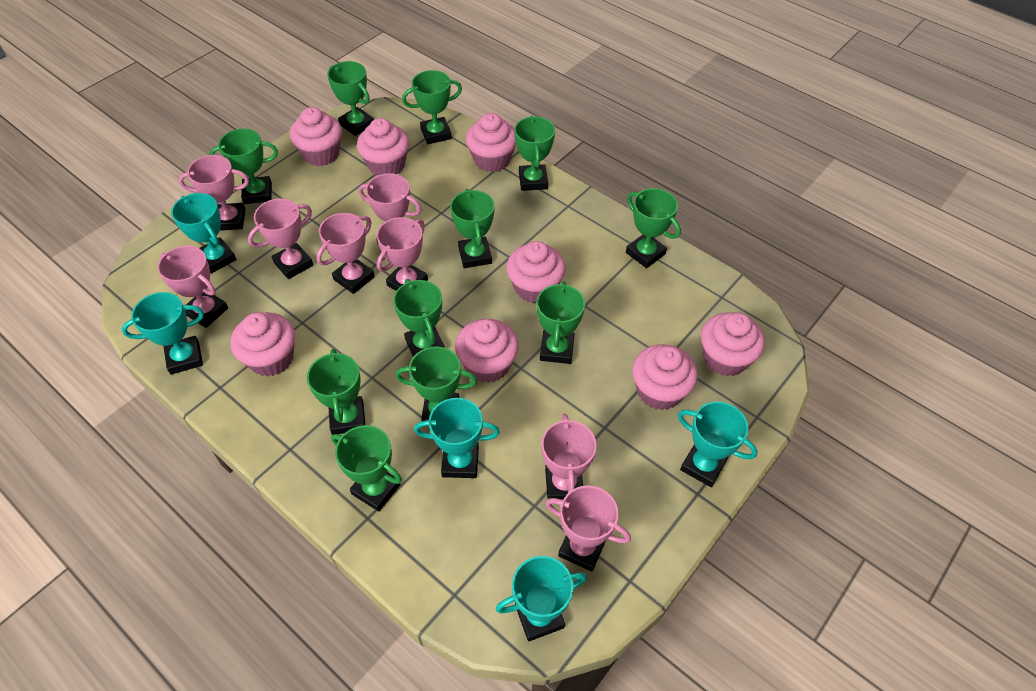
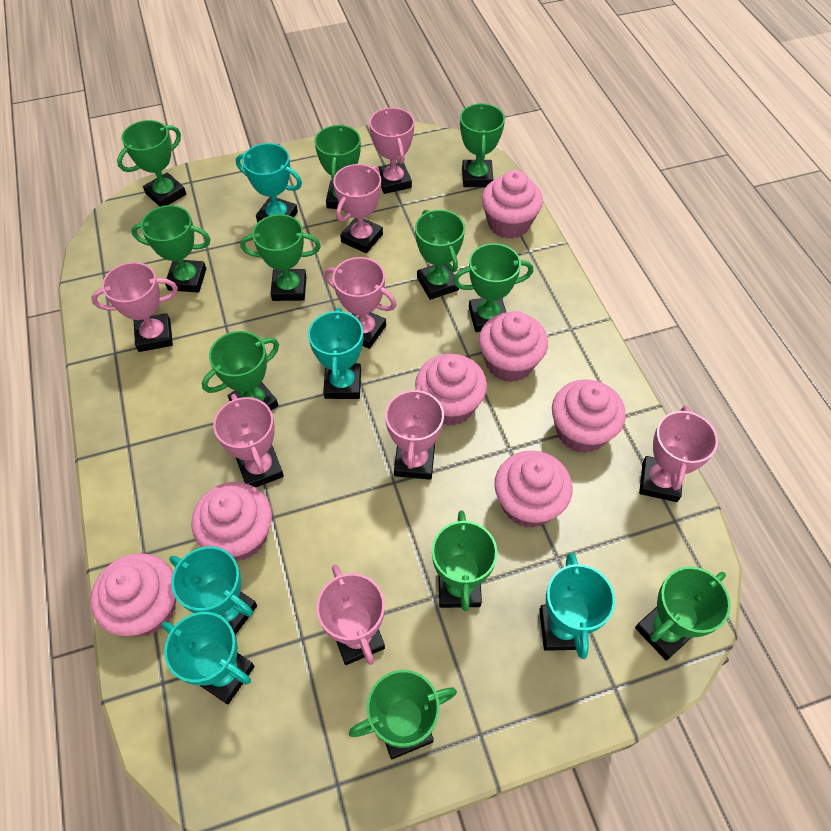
pink cupcake: [230,312,295,377] [290,107,342,166] [357,118,409,176] [455,319,519,383] [466,113,516,172] [506,241,566,303] [632,344,698,410] [701,312,765,376] = 8 -> [90,553,176,636] [192,482,272,561] [415,354,487,426] [479,311,548,382] [482,170,543,239] [494,450,572,528] [552,379,626,453] = 7

